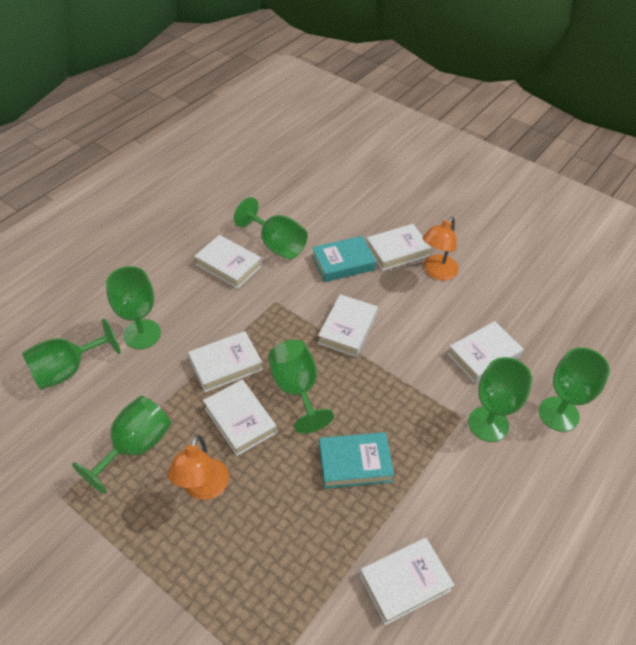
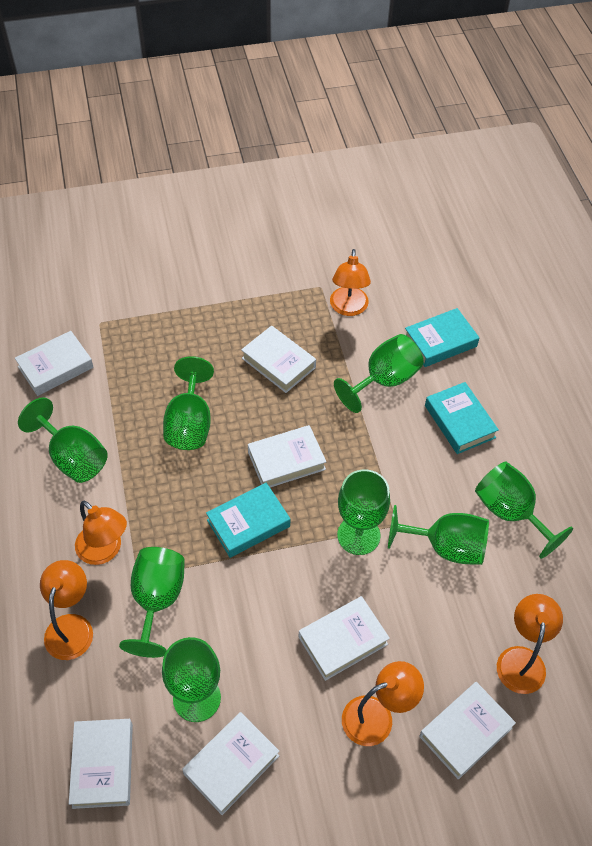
green goblet: [22,319,121,390] [72,396,171,494] [106,266,161,349] [234,197,308,259] [268,340,334,434] [468,357,532,442] [539,347,610,432] = 7 -> [18,397,108,483] [119,547,185,658] [162,637,221,722] [163,356,214,450] [334,334,424,413] [337,469,390,555] [388,505,489,565] [475,462,573,559] = 8
orange lamp: [168,435,229,500] [423,217,459,280] = 2 -> [40,560,93,660] [75,501,127,565] [330,249,371,316] [342,661,424,746] [497,594,563,694] = 5
turquoise book: [312,236,376,282] [319,432,394,489] = 2 -> [206,483,290,558] [405,308,479,367] [425,382,499,454] = 3

